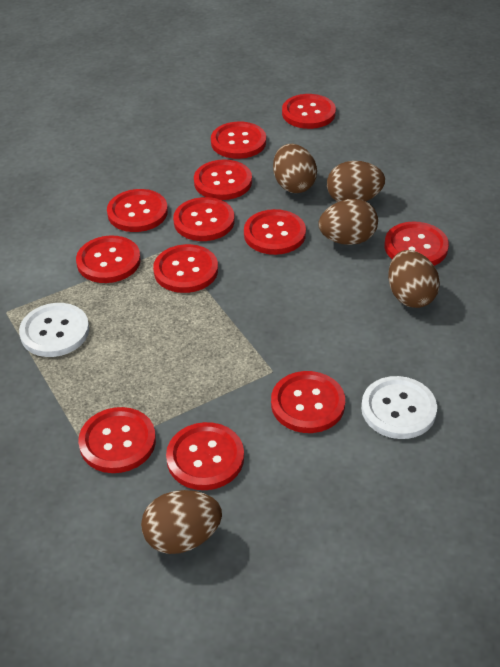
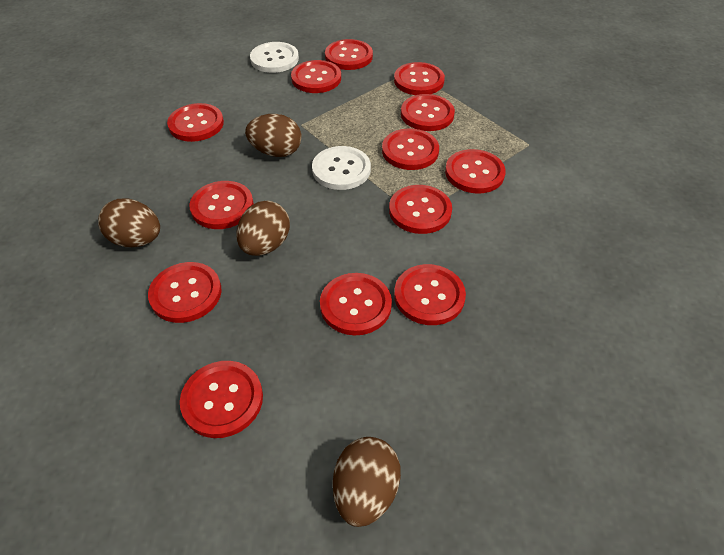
brown egg: [141,490,222,554] [273,144,317,193] [318,199,378,245] [327,161,385,202] [388,250,440,308] = 5 -> [98,199,160,247] [237,201,290,256] [245,114,301,157] [333,437,401,527] = 4
red button: [76,235,141,283] [78,407,156,473] [107,189,168,232] [153,244,218,293] [166,422,244,490] [173,197,235,241] [194,159,252,200] [211,122,266,159] [244,209,306,255] [271,371,345,433] [282,94,336,129] [385,222,449,266] = 12 -> [148,262,222,323] [167,103,224,142] [180,361,263,438] [189,181,254,229] [291,60,341,93] [320,273,392,335] [325,39,373,70] [382,128,439,170] [389,185,452,234] [394,62,445,95] [394,264,466,325] [401,94,455,131] [445,149,506,194] = 13

